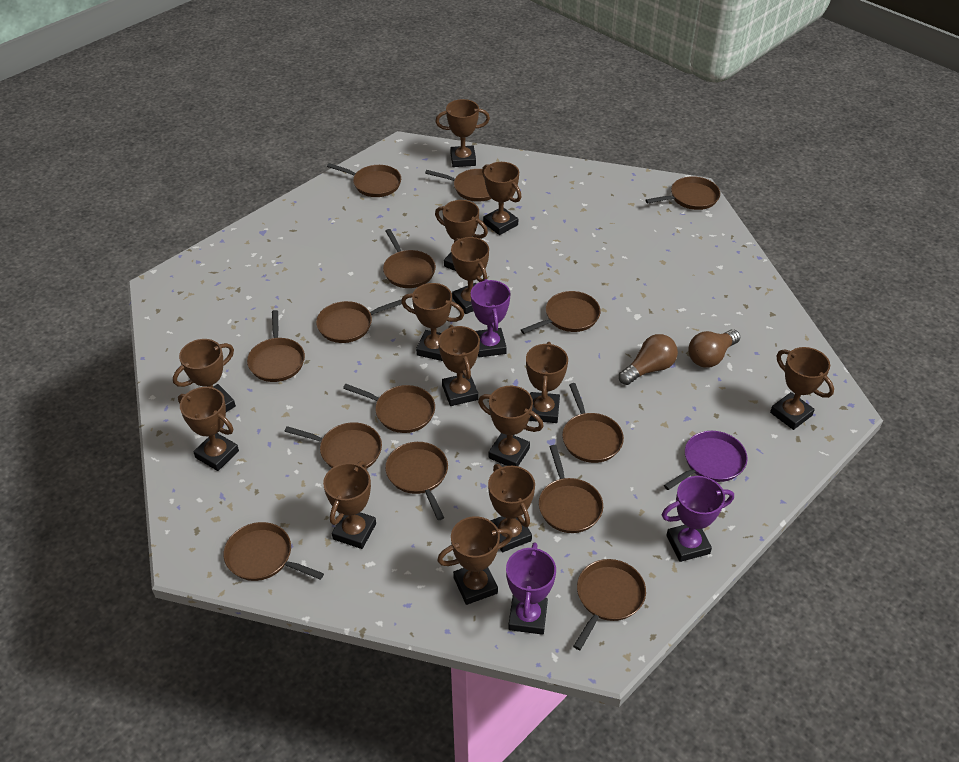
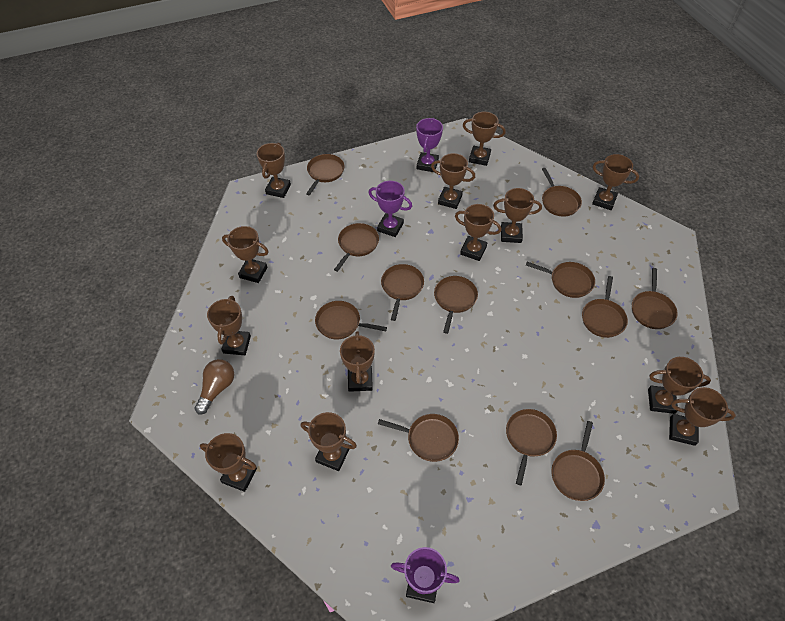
brown light bulb: [619,334,678,385] [688,329,740,368] = 2 -> [194,359,234,414] = 1
brown pan: [224,522,324,581] [247,310,305,382] [284,422,382,469] [316,299,402,343] [327,163,401,197] [343,384,435,433] [383,229,436,288] [385,442,448,520] [425,169,492,202] [521,291,601,334] [539,445,603,533] [562,383,624,463] [573,559,646,650] [645,176,720,210] = 14 -> [306,154,344,195] [315,301,387,339] [334,223,379,272] [378,414,459,462] [381,264,424,321] [434,276,478,334] [506,409,557,485] [526,262,595,298] [542,168,582,217] [551,421,605,501] [582,276,628,338] [632,268,678,329] = 12
brown trophy: [173,339,236,412] [178,387,239,471] [323,461,376,549] [401,283,464,361] [435,99,490,167] [435,200,488,271] [437,516,513,605] [438,325,480,406] [451,237,489,314] [478,386,544,466] [482,162,521,235] [488,464,535,552] [526,342,568,423] [770,347,834,430] = 14 -> [200,433,257,492] [207,296,251,355] [222,226,269,283] [257,143,291,198] [301,412,357,471] [340,331,375,392] [431,153,475,209] [455,204,501,261] [463,112,506,166] [493,188,542,243] [592,154,639,210] [648,357,711,414] [669,387,736,446] = 13
purple pan: [664,431,748,490] = 1 -> none = 0

